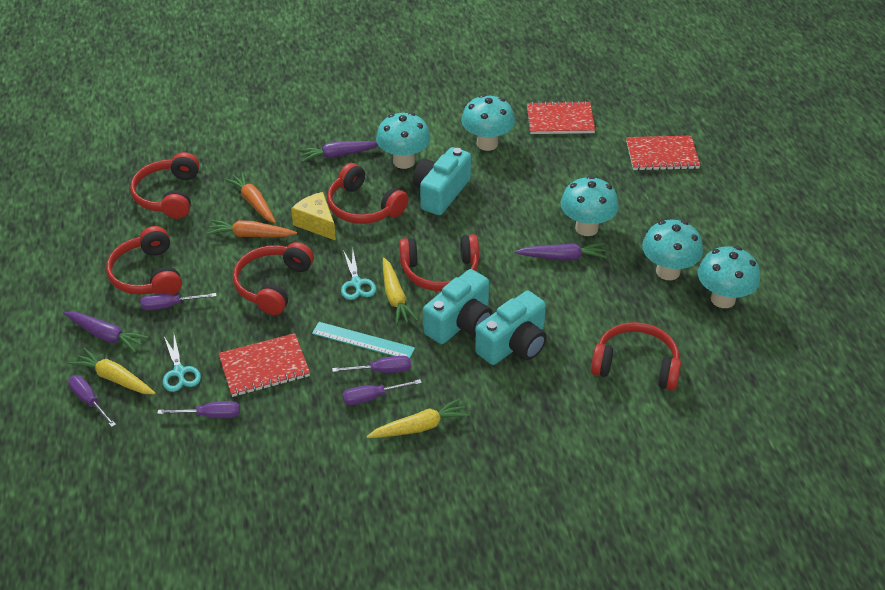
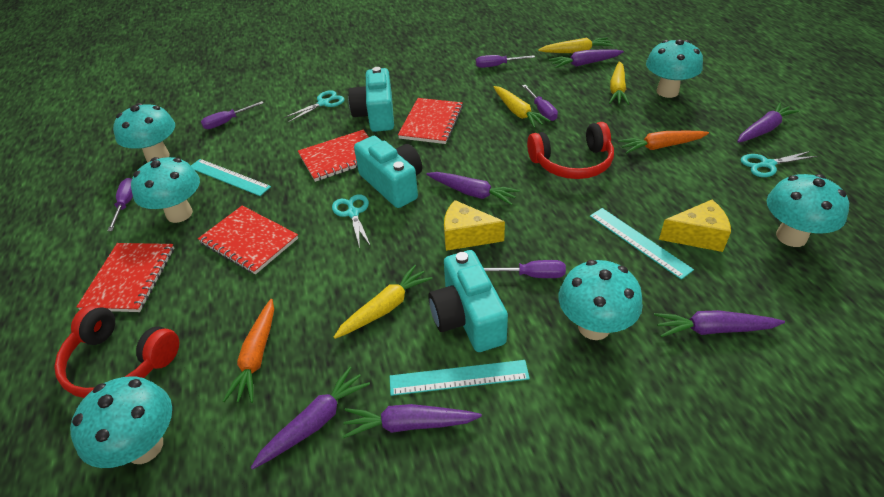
purple carrot: [63,312,149,353] [299,141,378,162] [515,243,607,261] = 3 -> [251,366,370,470] [342,404,482,438] [426,172,520,205] [549,50,624,69] [654,310,785,337] [737,103,799,143] = 6
red headphones: [106,226,182,295] [130,152,199,219] [233,242,314,315] [327,163,408,224] [399,234,479,291] [591,322,681,391] = 6 -> [54,305,179,398] [527,122,614,179] = 2
red notebook: [218,333,310,397] [527,101,595,134] [626,136,700,171] = 3 -> [76,243,174,312] [198,206,298,274] [298,130,369,182] [398,98,463,144] = 4
turquoise mushroom: [376,112,431,169] [461,95,515,151] [561,176,619,236] [642,220,703,280] [698,246,760,308] = 5 -> [70,376,172,468] [113,103,175,162] [131,157,200,223] [559,260,643,340] [646,39,703,98] [767,174,849,247] = 6
turquoise ruler: [312,322,415,358] = 1 -> [191,159,271,196] [390,360,530,396] [590,208,694,280] = 3
turquoise scissors: [163,335,201,392] [341,250,376,300] = 2 -> [284,90,345,122] [332,194,371,248] [741,151,817,177] = 3
yellow carrot: [69,348,155,394] [367,398,469,438] [383,258,418,325] = 3 -> [334,265,433,339] [493,86,551,128] [538,37,613,53] [609,61,630,105] = 4
yellow cheese: [291,192,336,241] = 1 -> [444,200,505,251] [659,200,731,252] = 2

